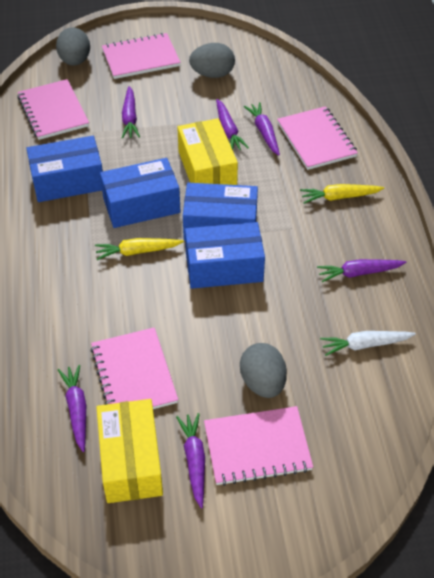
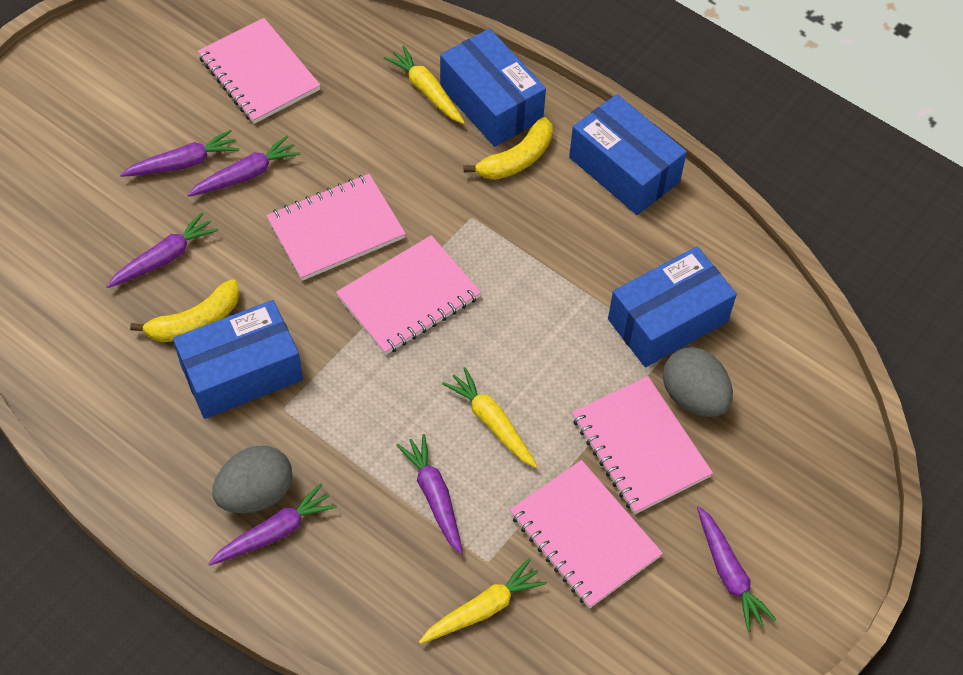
grey egg: [56,28,90,66] [189,43,235,78] [240,343,287,398] = 3 -> [212,446,292,513] [663,347,733,417] = 2
white carrot: [320,331,416,356] = 1 -> none = 0
yellow banana: none = 0 -> [130,279,240,342] [464,117,553,180] = 2
yellow box: [97,399,163,503] [177,118,238,185] = 2 -> none = 0
yellow carrot: [95,238,184,260] [300,184,384,204] = 2 -> [383,46,465,124] [419,558,547,644] [442,367,538,468] = 3

